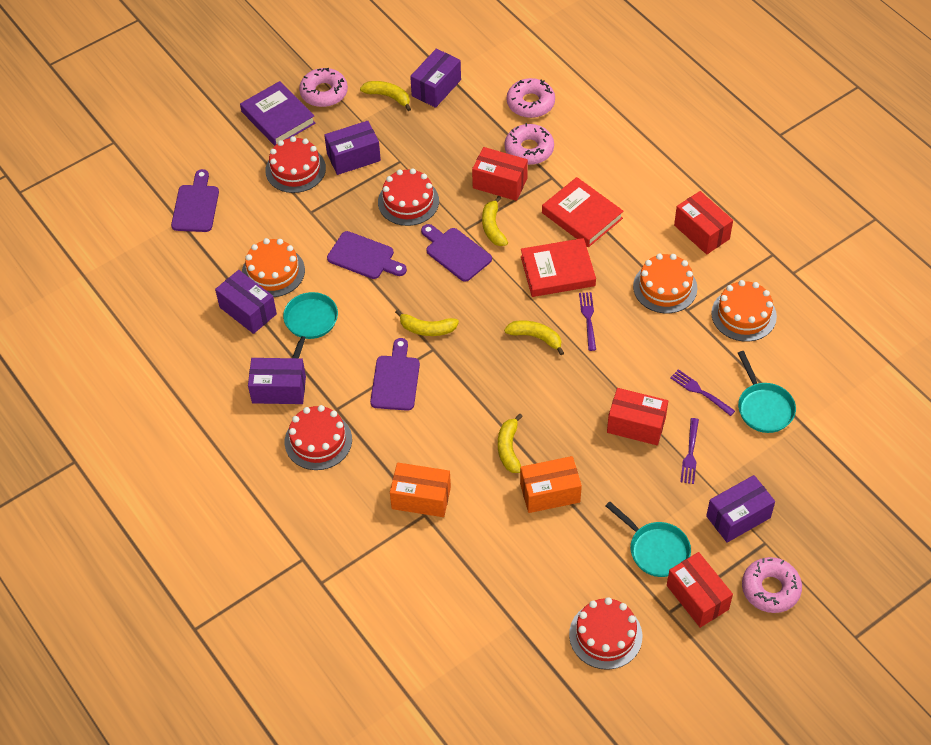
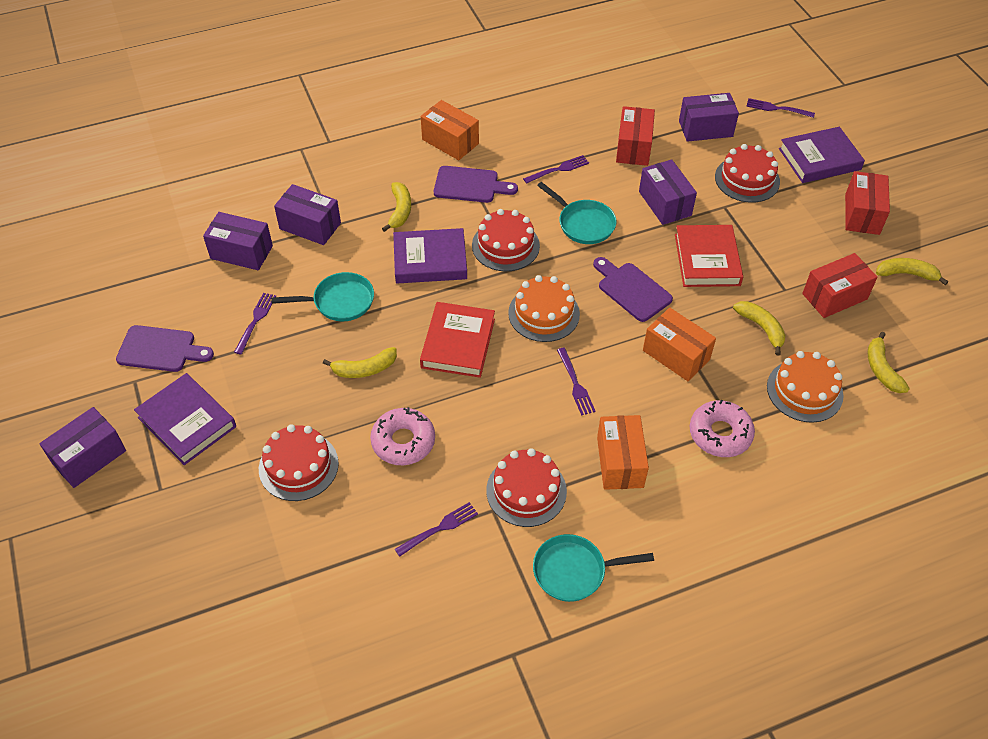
orange box: [390,463,451,517] [520,456,582,513] = 2 -> [421,100,479,160] [597,415,649,490] [643,308,716,381] = 3
orange cake: [242,238,305,297] [633,254,697,313] [711,280,777,342] = 3 -> [508,275,580,342] [767,351,844,423] = 2
pink donut: [299,68,348,107] [505,123,554,165] [507,78,555,118] [742,557,802,613] = 4 -> [370,407,435,465] [690,399,755,457] = 2
purple book: [240,81,315,146] = 1 -> [134,373,236,465] [393,228,467,283] [779,127,865,183] = 3
purple cutting board: [171,169,219,232] [327,231,407,279] [370,338,420,411] [421,224,492,282] = 4 -> [116,325,214,372] [434,166,518,203] [593,257,673,322] = 3
purple fork: [579,292,596,351] [670,369,735,416] [680,418,699,484] = 3 -> [234,293,276,354] [395,502,478,557] [523,155,589,184] [557,348,596,416] [746,98,815,118] = 5
red box: [472,147,528,201] [607,388,668,445] [667,552,733,628] [674,191,733,255] = 4 -> [616,106,655,166] [802,253,878,318] [845,171,890,235] = 3

